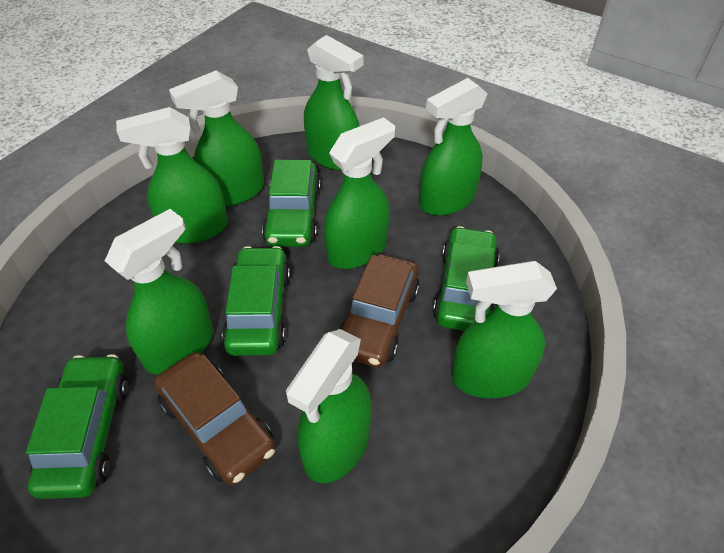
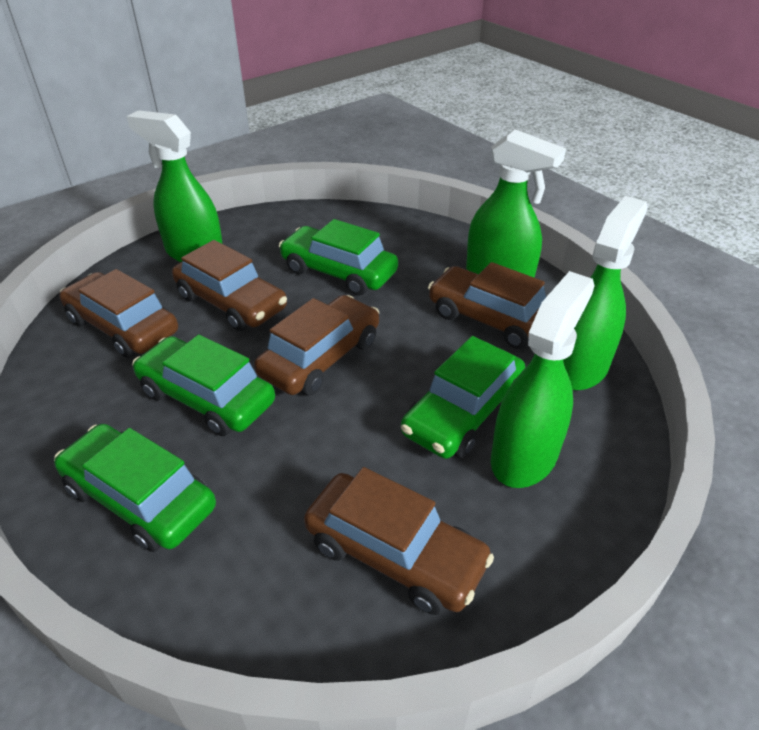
brown car: [154,352,276,485] [338,254,420,367] = 2 -> [59,269,178,358] [172,240,287,331] [254,295,379,396] [304,467,494,615] [428,262,546,349] = 5
green spray bottle: [105,209,213,375] [116,107,228,244] [169,70,264,207] [286,329,372,483] [304,35,363,171] [324,117,395,269] [419,78,487,216] [452,261,557,398] = 8 -> [126,110,223,262] [466,129,566,278] [491,271,595,488] [563,196,648,390] = 4

